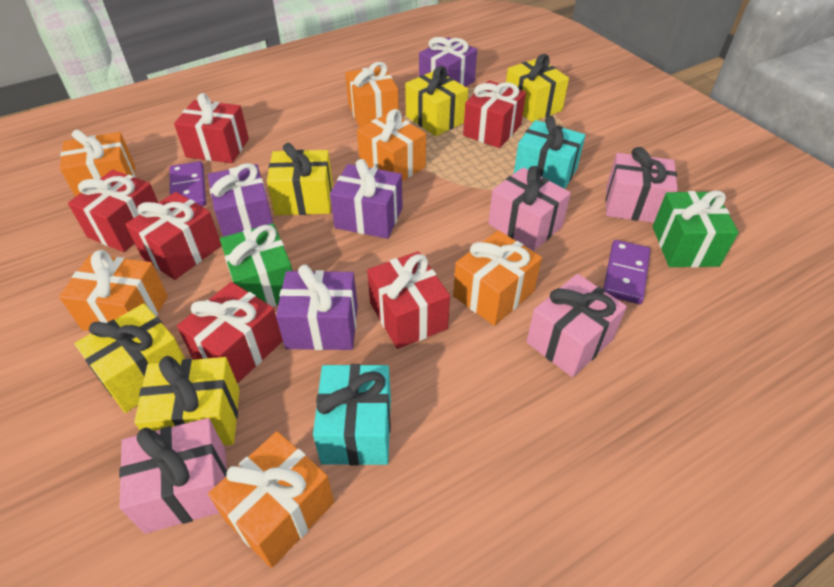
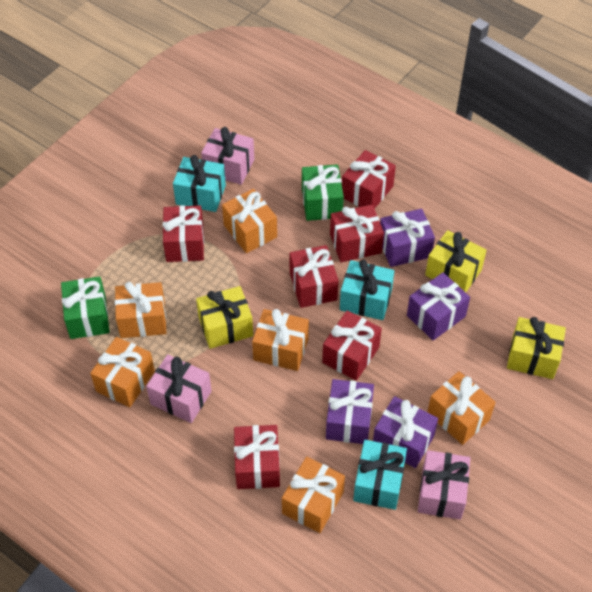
pink gift: [119,418,227,534] [488,166,571,251] [527,274,627,377] [605,147,678,223] = 4 -> [146,354,211,423] [201,127,254,185] [418,450,470,520] = 3
purple domino: [170,161,206,206] [603,240,650,304] = 2 -> none = 0
turquoise gift: [313,364,391,465] [514,116,586,189] = 2 -> [173,155,226,212] [340,260,394,320] [353,440,407,510] = 3
yellow gift: [74,303,185,413] [134,356,240,446] [267,143,333,215] [405,66,468,136] [506,54,569,122] = 5 -> [196,286,253,349] [425,230,487,292] [507,317,566,379] = 3

